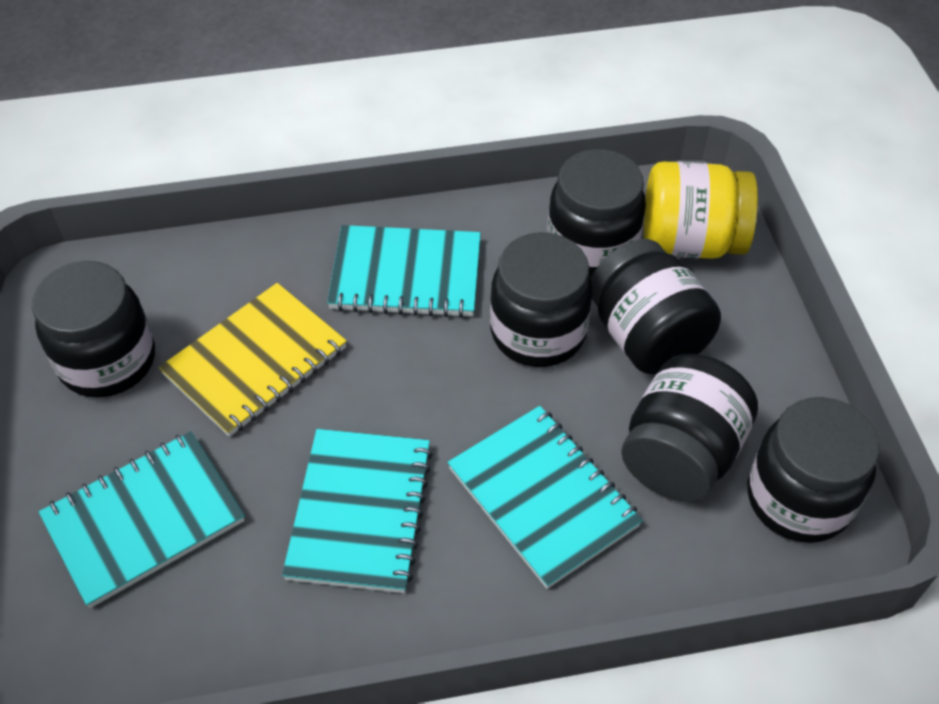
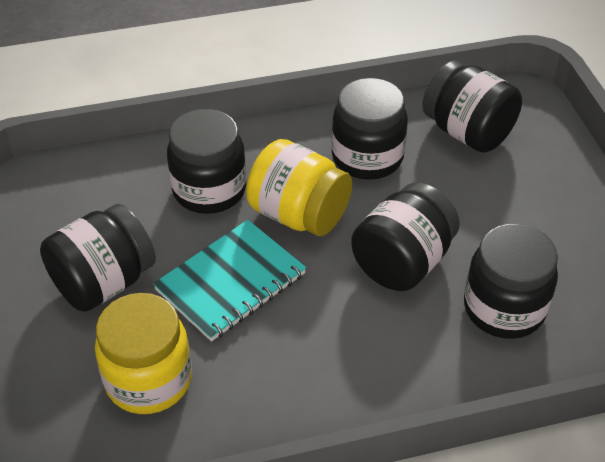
turquoise notebook: [39,431,245,608] [282,429,433,593] [327,225,481,318] [448,406,643,589] = 4 -> [153,220,306,342] = 1
yellow jar: [644,161,758,259] = 1 -> [95,293,192,414] [246,139,352,236] = 2
yellow notebook: [159,283,347,437] = 1 -> none = 0

